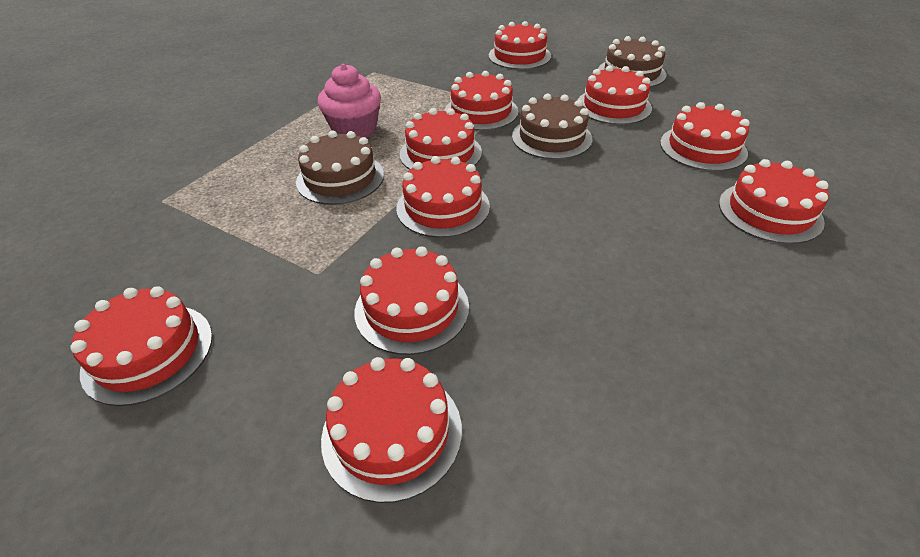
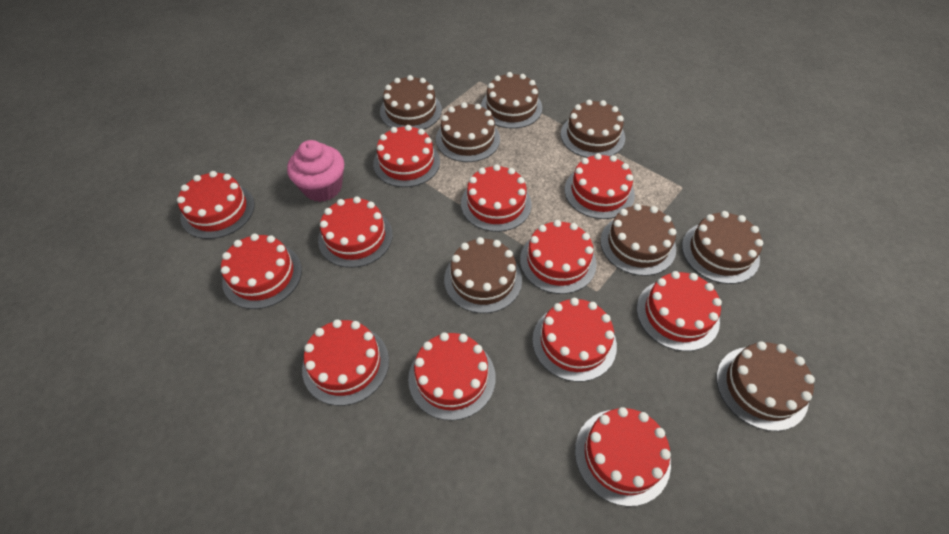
brown cake: [296,131,384,205] [512,94,593,160] [598,36,666,87] = 3 -> [380,75,442,130] [436,102,500,162] [444,237,522,313] [481,72,542,129] [561,100,625,158] [600,204,676,276] [682,211,763,284] [716,342,815,431] = 8
red cake: [70,286,212,406] [321,357,462,503] [355,246,469,355] [396,156,490,238] [400,108,482,170] [445,71,518,131] [488,21,551,70] [578,65,652,125] [660,102,750,171] [719,159,829,244] = 10 -> [177,171,255,239] [221,234,302,309] [302,319,389,406] [318,196,393,268] [373,125,440,187] [408,332,496,420] [461,164,531,232] [520,220,597,294] [532,298,617,382] [565,153,635,219] [575,407,671,507] [637,271,722,351] = 12

